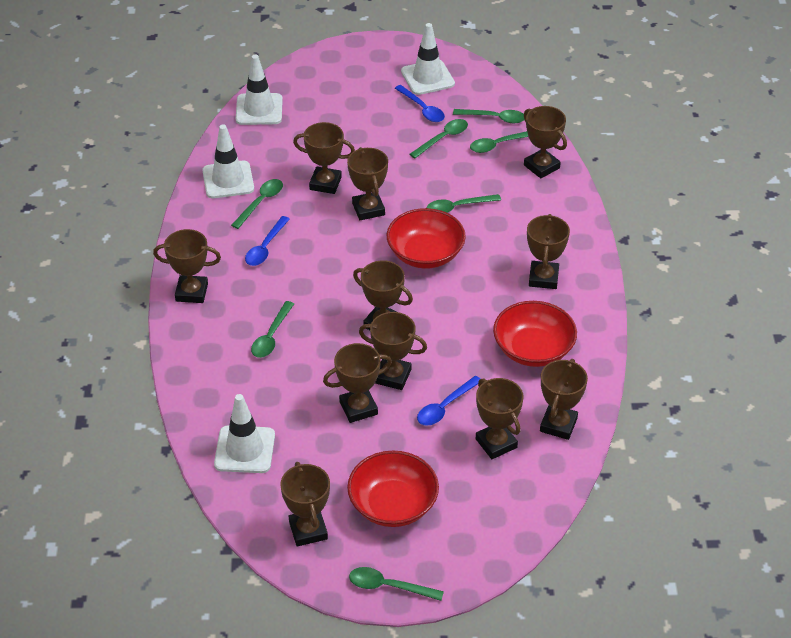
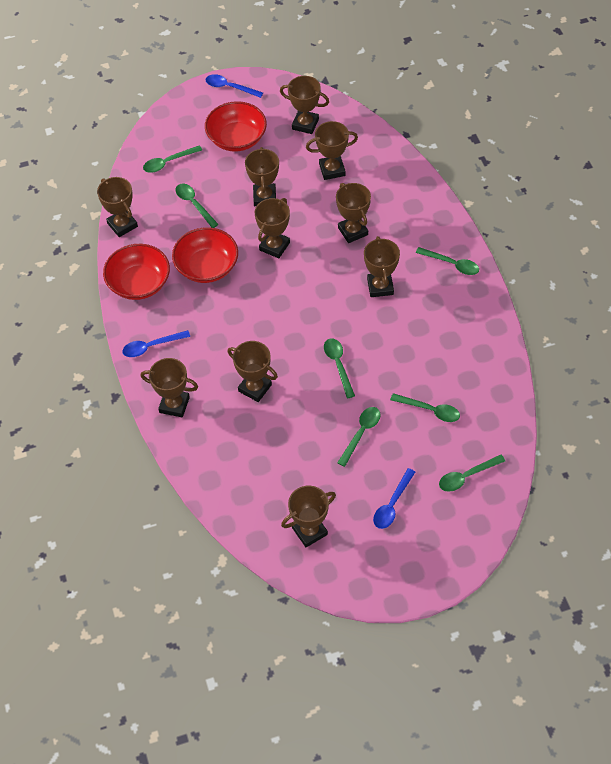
brown trophy: [153,229,221,303] [280,462,330,547] [293,122,355,194] [323,343,392,423] [347,147,388,220] [353,260,413,330] [359,312,427,390] [476,378,523,459] [524,106,567,178] [527,214,570,289] [540,359,588,440] = 11 -> [97,177,138,237] [141,358,198,418] [228,341,278,402] [245,147,279,206] [255,198,290,258] [280,76,329,134] [281,486,336,547] [306,121,358,180] [336,183,371,243] [364,236,400,297] = 10
white traffic cone: [202,124,254,198] [214,394,275,473] [236,55,283,125] [401,23,455,95] = 4 -> none = 0

